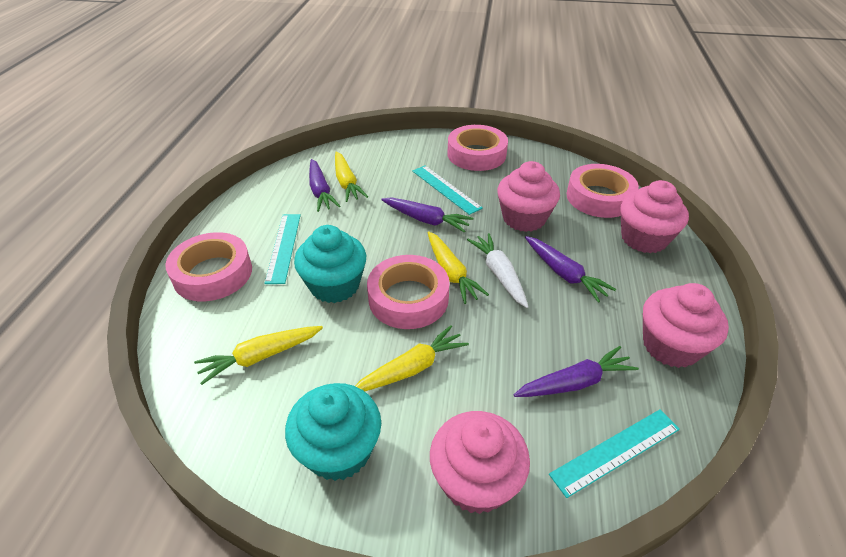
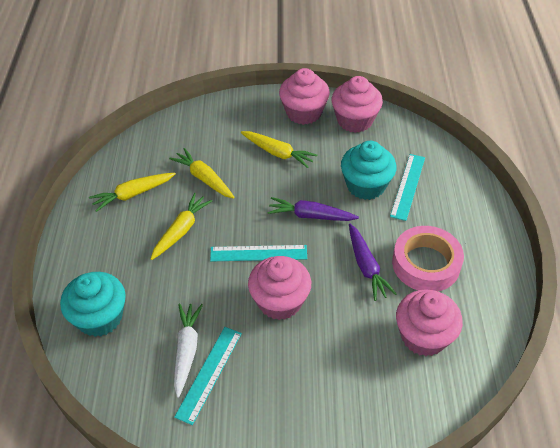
pink tape: [165,232,252,301] [367,255,449,329] [448,125,508,171] [567,164,639,218] = 4 -> [392,226,464,291] = 1
purple carrot: [309,159,340,212] [381,198,473,232] [513,346,639,397] [525,236,616,302] = 4 -> [267,197,359,221] [349,224,397,301] = 2

